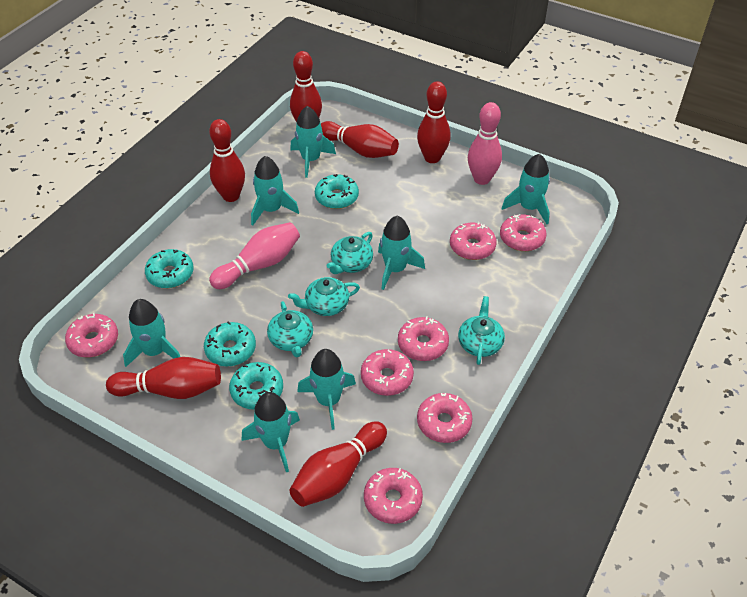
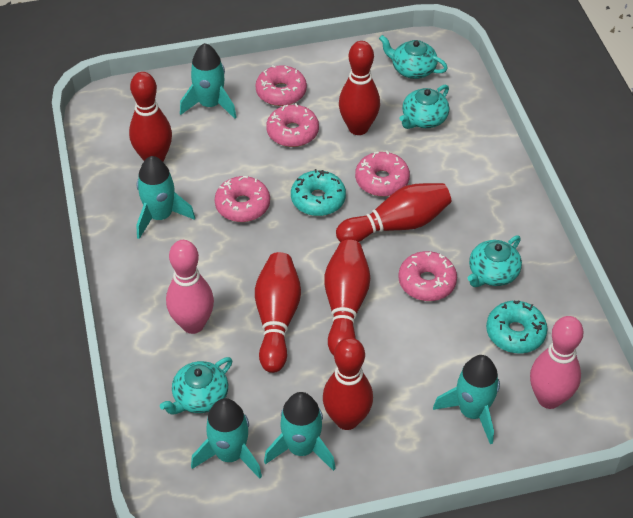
pink donut: [65,313,118,357] [361,349,414,396] [364,468,423,524] [398,316,449,361] [417,393,473,443] [450,222,497,260] [500,214,547,251] = 7 -> [215,176,270,222] [255,65,307,106] [266,103,319,147] [355,151,410,197] [398,251,457,301] = 5
turquoise donut: [145,249,193,288] [204,321,256,366] [229,362,283,410] [315,174,359,209] = 4 -> [291,169,346,216] [486,300,547,353] = 2
turquoise rocket: [123,299,180,367] [242,392,300,472] [251,156,299,226] [290,106,336,178] [297,349,356,430] [378,216,425,290] [501,154,550,224] = 7 -> [136,156,195,239] [180,43,237,119] [191,398,262,479] [264,392,336,471] [433,355,500,444] = 5

